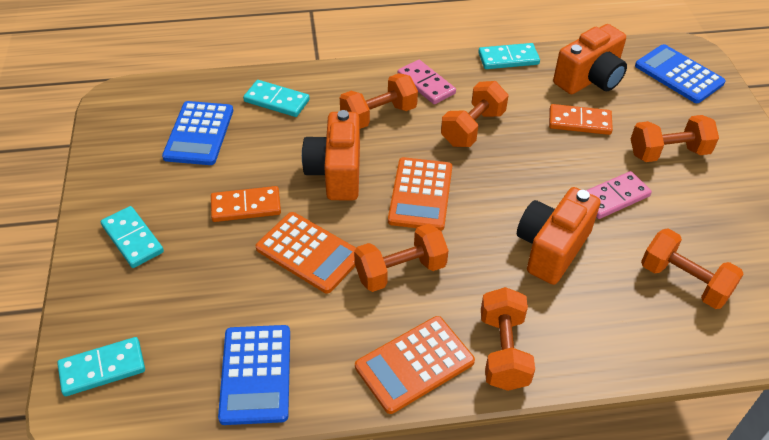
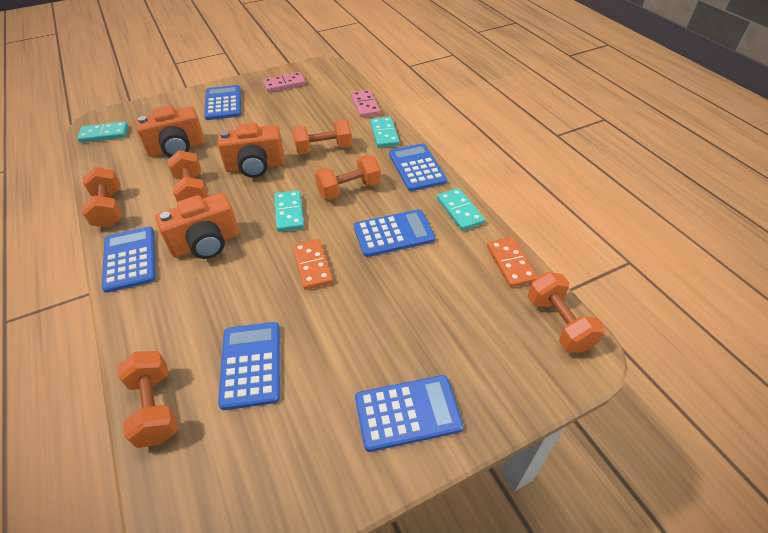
blue calculator: [162,101,233,165] [218,325,290,425] [635,44,725,103] = 3 -> [102,227,156,293] [204,85,241,120] [218,322,280,410] [354,209,435,257] [355,375,463,452] [389,143,447,191] = 6
orange calculator: [256,212,356,294] [355,316,475,414] [388,157,452,231] = 3 -> none = 0

